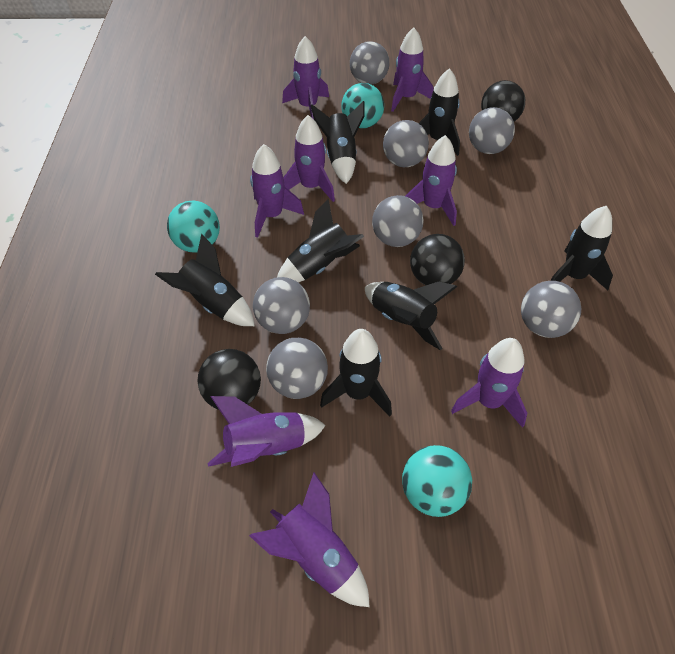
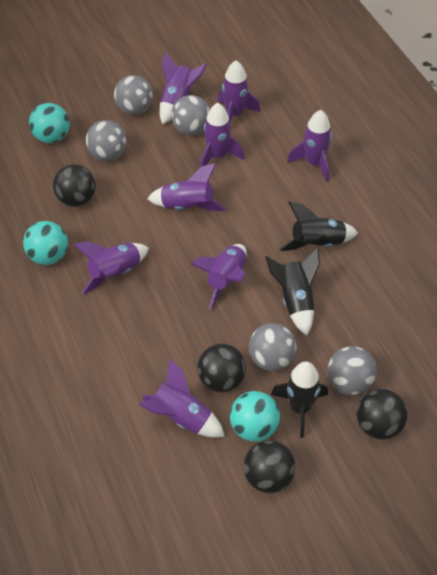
black ball: [197,349,261,410] [410,234,465,285] [481,80,525,122] = 3 -> [53,164,96,207] [197,344,246,392] [244,440,296,493] [356,389,407,440] = 4
black rocket: [155,234,255,326] [277,199,364,282] [311,101,365,184] [320,329,392,416] [365,282,457,350] [418,68,460,156] [551,206,613,290] = 7 -> [265,248,320,336] [271,361,328,438] [279,201,358,251] = 3
grey ball: [253,277,310,334] [266,338,328,399] [350,41,390,84] [372,195,424,247] [383,120,429,167] [469,107,515,154] [521,281,581,338] = 7 -> [86,120,126,161] [114,75,153,115] [171,95,210,135] [249,323,297,371] [328,346,377,395] = 5

